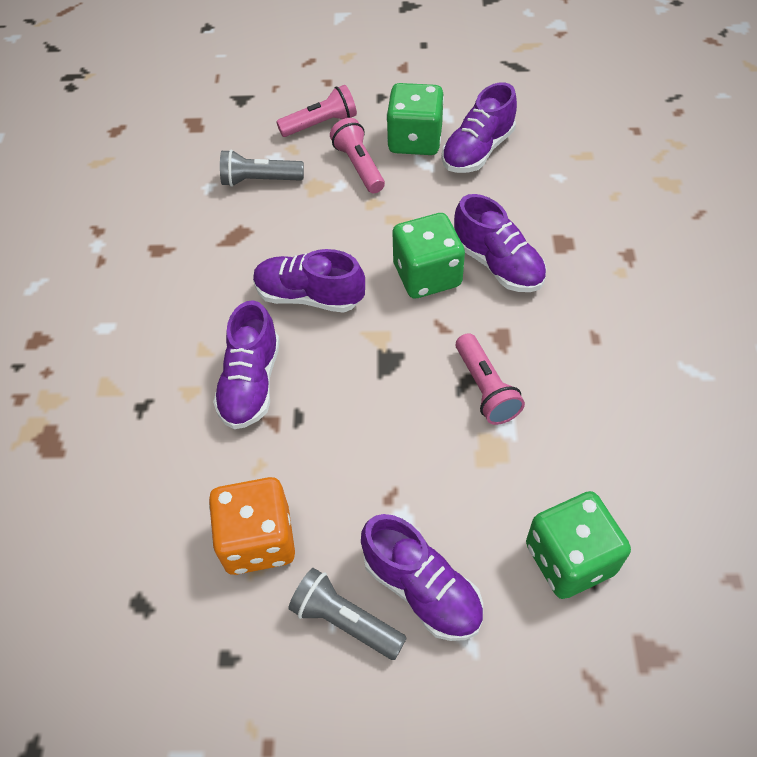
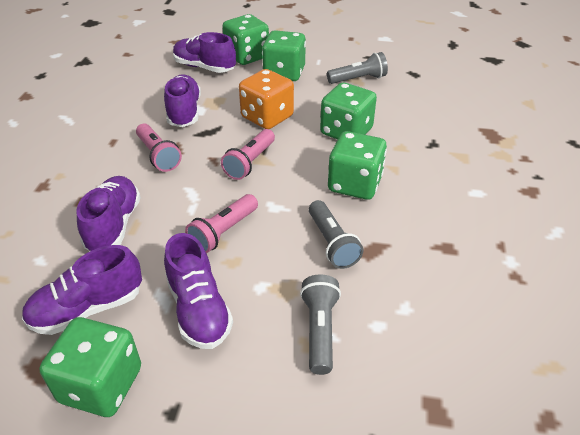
green dice: [386,83,444,155] [392,213,465,299] [526,491,631,599] = 3 -> [39,317,141,417] [222,14,269,65] [262,30,306,81] [320,82,377,139] [328,131,387,200] = 5
grey flashlight: [220,149,304,187] [288,568,407,660] = 2 -> [300,274,341,375] [309,200,363,269] [327,52,388,84] = 3

